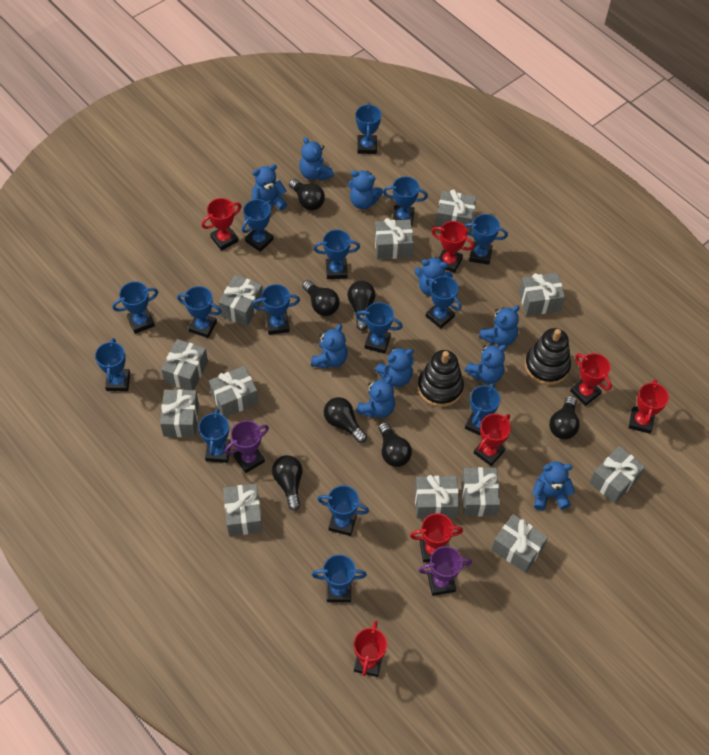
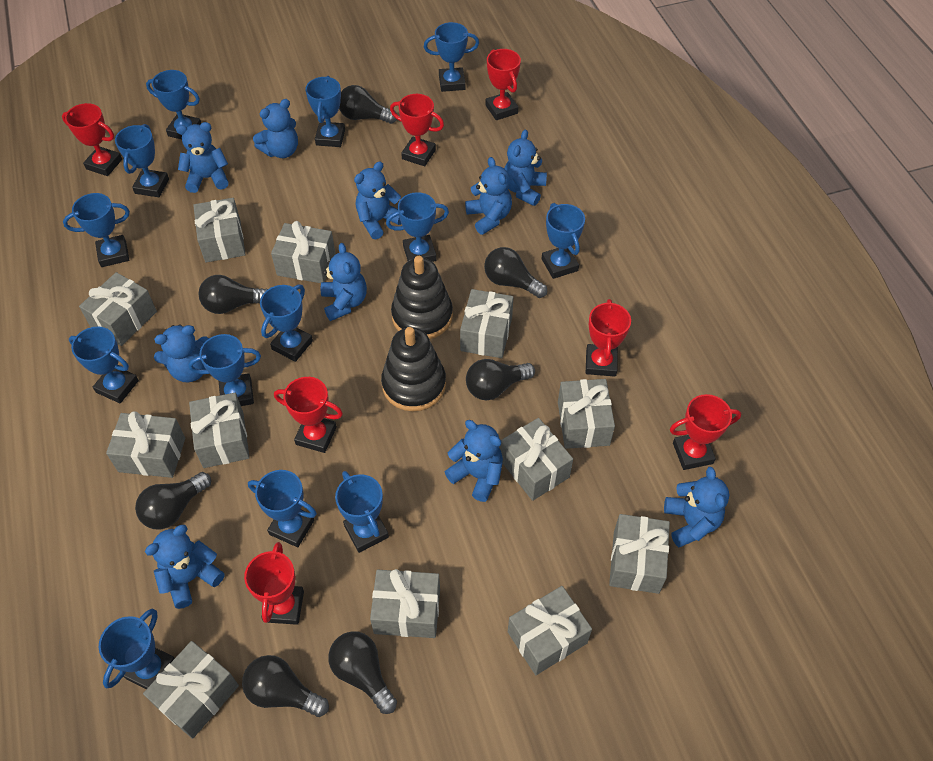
blue trophy: [95,338,130,391] [112,281,158,334] [177,286,222,338] [198,408,231,463] [242,199,274,252] [252,284,300,335] [312,554,367,602] [313,229,360,279] [317,485,369,536] [356,103,381,154] [356,302,403,354] [383,176,428,226] [426,276,462,329] [465,214,508,265] [465,383,500,436] = 15 -> [63,193,130,267] [69,327,139,403] [99,609,175,689] [115,124,169,197] [146,70,201,140] [188,334,261,406] [248,470,317,547] [260,284,313,362] [305,76,345,147] [335,471,389,553] [386,192,449,262] [424,22,479,92] [542,203,585,279] = 13
purple trophy: [224,420,269,473] [418,546,472,596] = 2 -> none = 0

